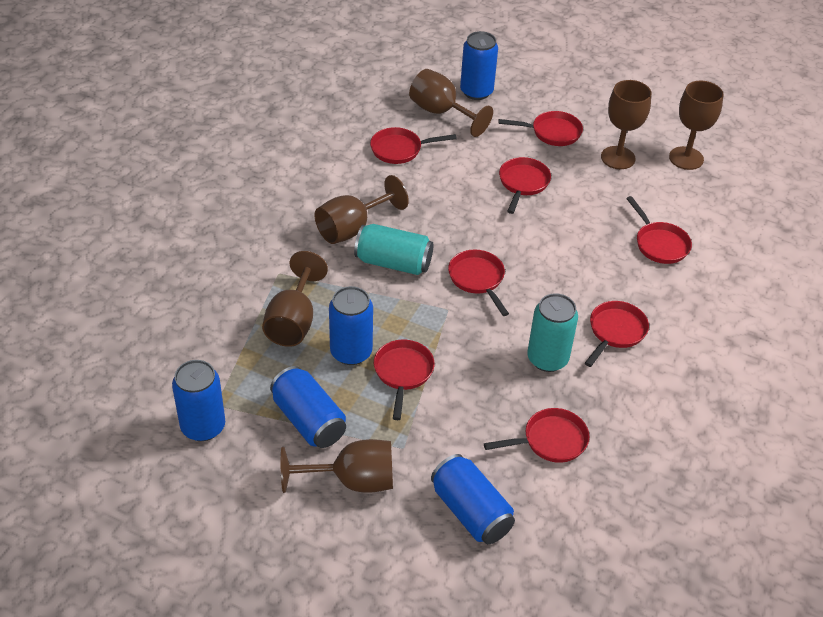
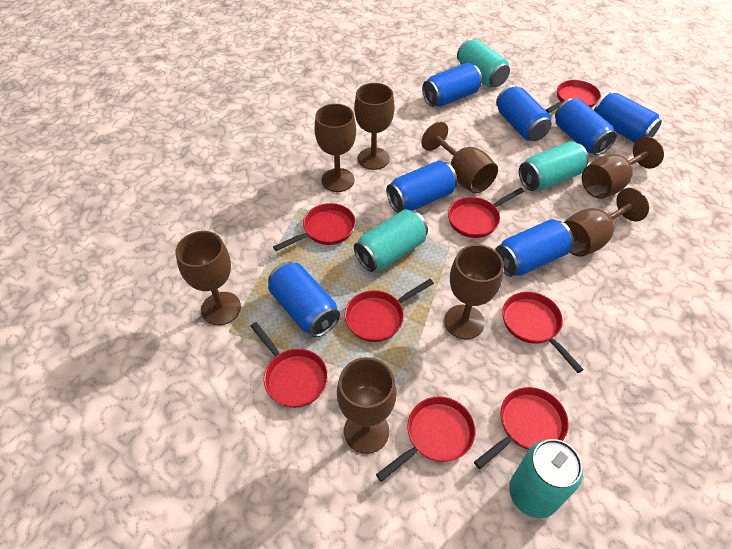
blue can: [172,360,225,441] [270,366,346,448] [329,286,373,365] [431,454,515,544] [460,31,498,100] = 5 -> [268,262,340,337] [386,160,457,213] [422,63,482,107] [495,219,573,277] [496,85,552,141] [555,98,617,155] [594,92,662,142] = 7
brown goblet: [262,251,328,347] [281,439,393,493] [315,175,409,244] [409,69,493,137] [601,80,651,169] [669,81,723,170] = 6 -> [176,231,241,325] [315,104,356,192] [337,357,397,454] [354,83,395,170] [421,122,498,194] [444,244,504,339] [564,188,649,257] [582,136,664,199] = 8
turquoise can: [354,224,434,275] [527,293,578,372] = 2 -> [354,209,428,272] [457,39,510,87] [509,439,583,518] [519,141,589,191] = 4

